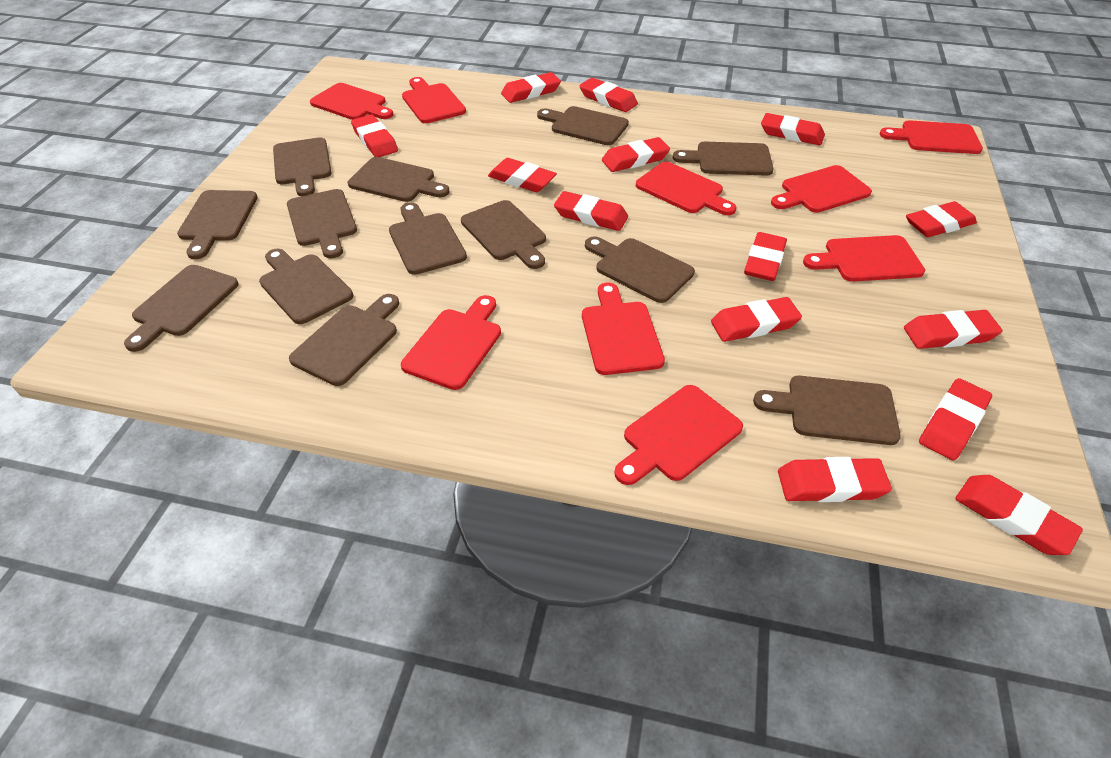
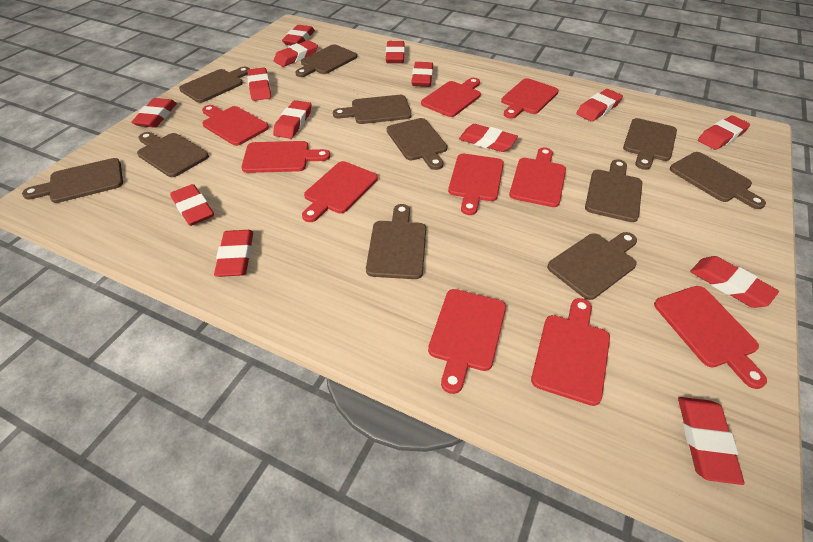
brown cutting board: [124,265,239,352] [177,190,258,259] [259,249,353,324] [273,137,331,196] [287,189,357,258] [289,294,399,386] [348,157,450,202] [389,202,467,275] [461,200,546,269] [537,106,629,145] [585,236,695,303] [673,142,774,176] [753,376,901,445] = 13 -> [22,158,123,203] [137,132,209,177] [179,67,250,103] [295,44,357,77] [333,95,412,124] [366,204,426,279] [387,118,447,170] [547,232,637,300] [585,159,642,222] [623,118,677,170] [670,152,766,209] = 11
red cutting board: [310,83,393,120] [401,295,501,390] [402,77,466,123] [582,282,665,375] [614,385,743,485] [636,162,736,215] [771,165,872,213] [803,235,925,282] [880,120,983,154] = 9 -> [202,105,269,146] [241,141,330,173] [302,161,378,222] [421,78,481,117] [428,289,506,394] [448,154,504,215] [501,78,559,119] [509,147,566,207] [531,298,610,406] [654,286,767,389] = 10

